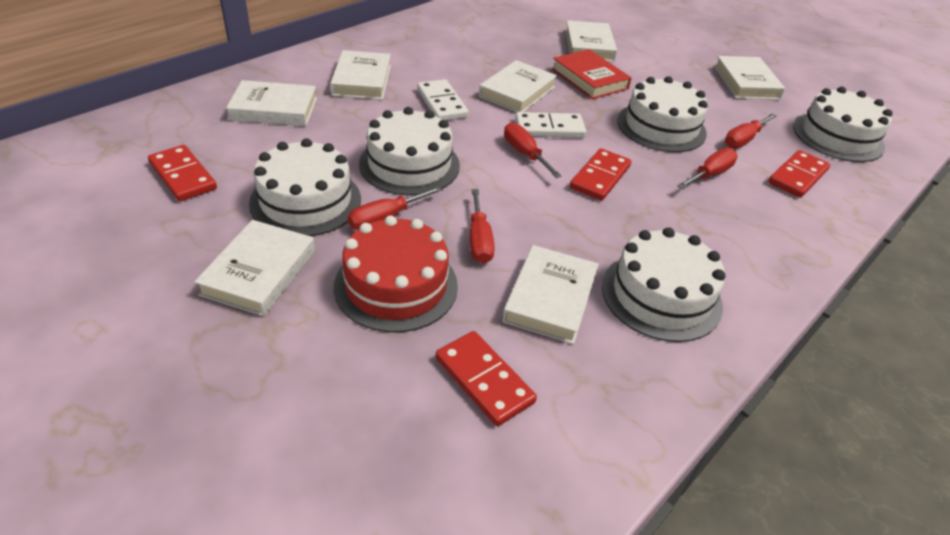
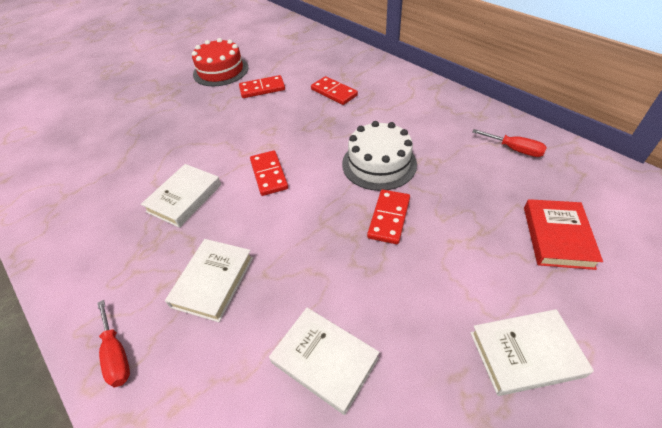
red screwdriver: [348,186,443,230] [470,189,495,264] [504,122,562,178] [677,148,738,189] [725,113,777,148] = 5 -> [97,300,130,388] [472,129,547,157] = 2
white book: [194,220,315,316] [226,80,317,126] [330,50,391,100] [479,60,557,112] [502,245,599,344] [565,20,617,62] [714,56,785,100] = 7 -> [141,164,221,228] [165,239,253,322] [269,308,379,415] [470,309,594,396] = 4
white cake: [249,138,361,236] [359,107,460,196] [602,227,725,342] [617,76,708,152] [793,87,893,162] = 5 -> [342,121,417,191] = 1
white domino: [417,79,469,120] [515,112,587,138] = 2 -> none = 0

